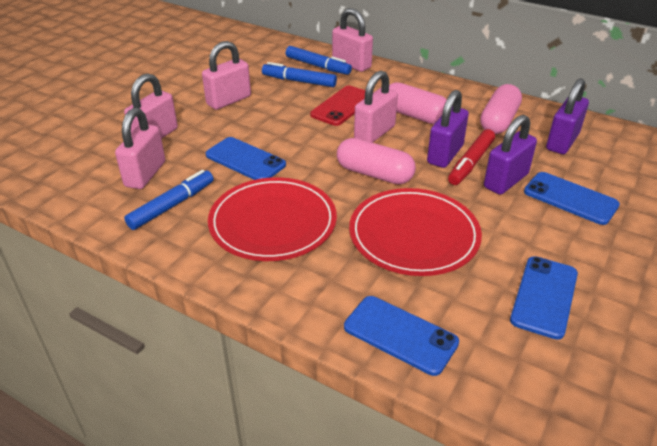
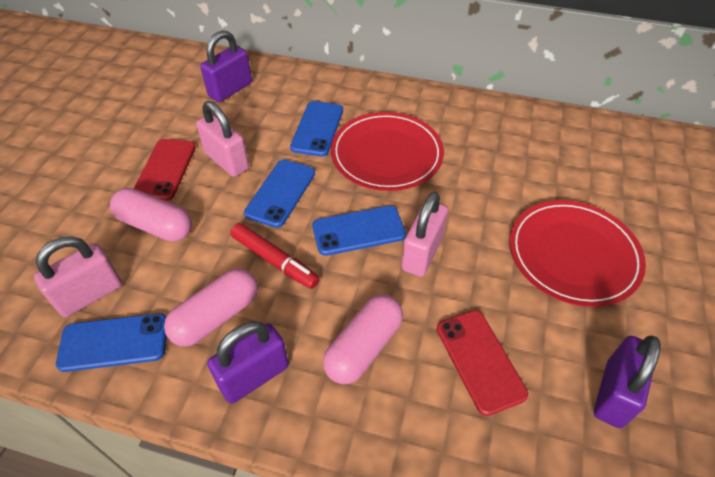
blue marker: [124,170,214,230] [262,62,337,87] [286,46,352,75] = 3 -> none = 0
pink padlock: [115,108,165,189] [124,73,178,139] [202,41,251,110] [332,8,373,72] [354,70,398,143] = 5 -> [34,237,122,317] [196,101,249,177] [401,192,448,277] = 3
red phone: [310,86,365,126] = 1 -> [134,139,196,201] [437,310,528,416] = 2

